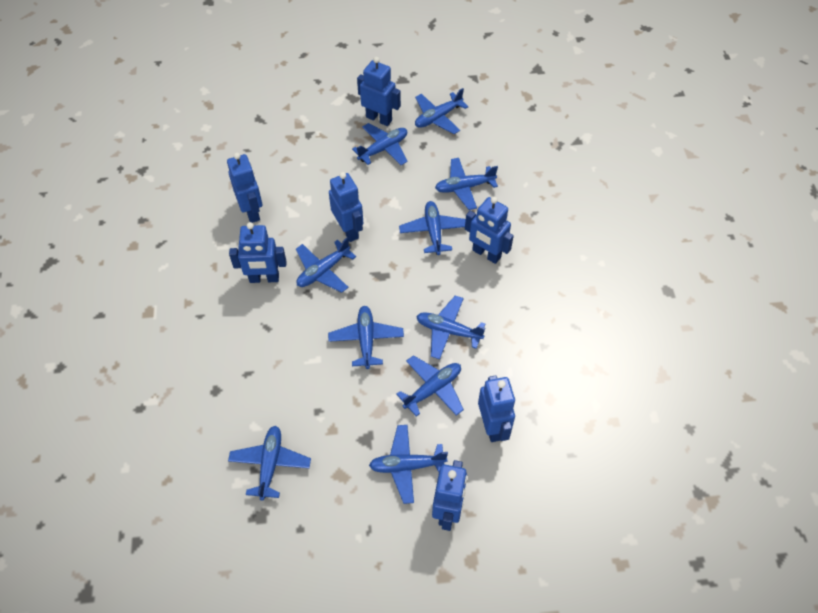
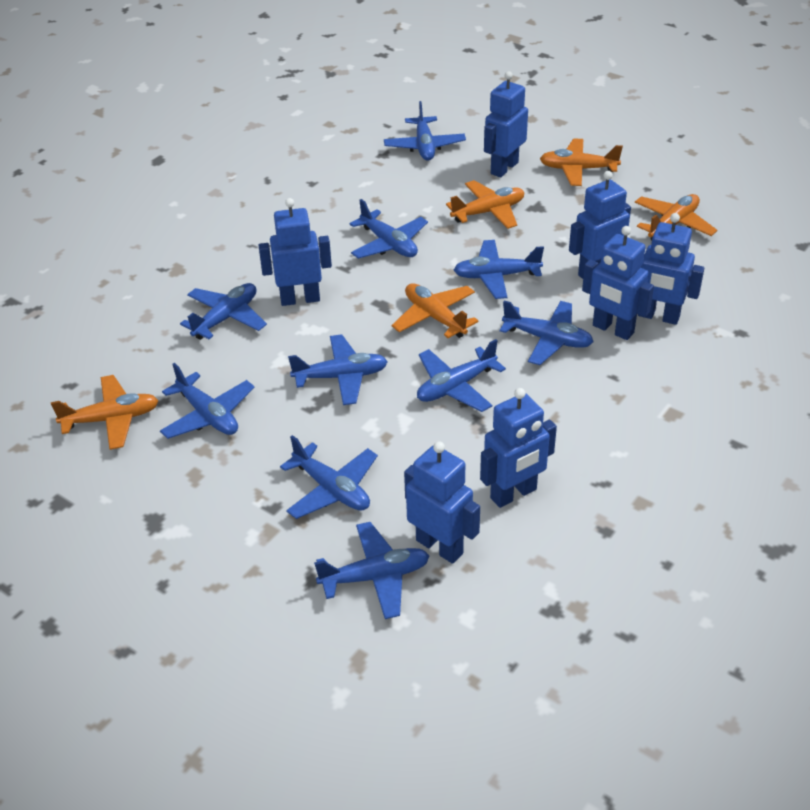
orange plane: none = 0 -> [51,375,159,450] [392,283,479,338] [446,180,525,229] [540,138,623,186] [635,194,717,240] = 5

